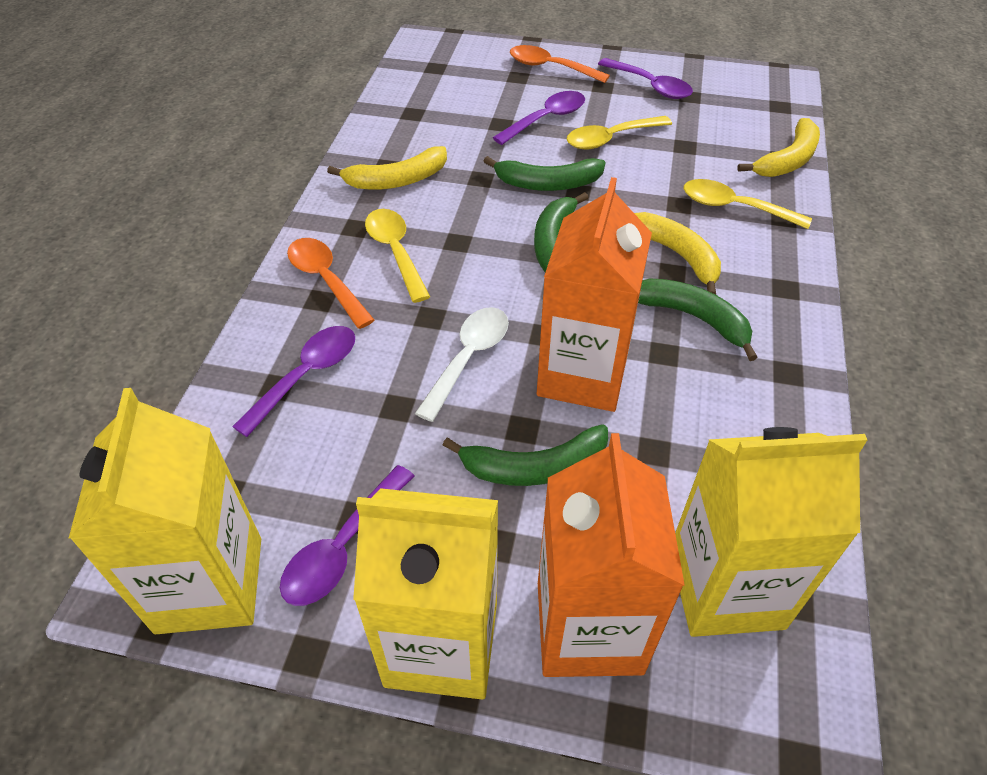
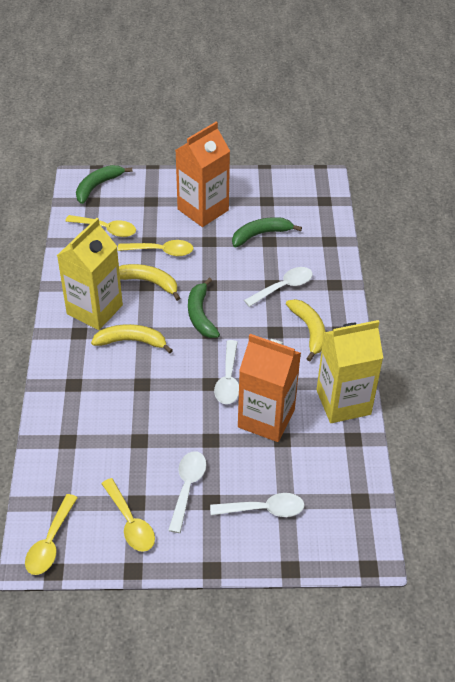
green banana: [443,424,608,486] [483,156,606,191] [534,192,589,272] [638,278,758,361] = 4 -> [76,165,133,204] [188,278,220,338] [232,217,302,247] = 3
orange spoon: [287,238,375,329] [510,45,610,83] = 2 -> none = 0
purple spoon: [232,326,355,437] [280,465,415,606] [493,91,585,145] [598,58,693,99] = 4 -> none = 0
white spoon: [415,307,509,422] = 1 -> [168,451,207,533] [210,493,304,517] [214,340,239,404] [244,267,313,307] = 4
yellow carton: [68,388,261,634] [353,488,498,700] [675,427,867,637] = 3 -> [57,218,123,330] [317,320,383,423] = 2
yellow spoon: [365,209,430,303] [567,116,672,150] [684,179,812,229] = 3 -> [25,494,78,575] [65,215,136,237] [101,478,155,552] [117,240,193,256] = 4

